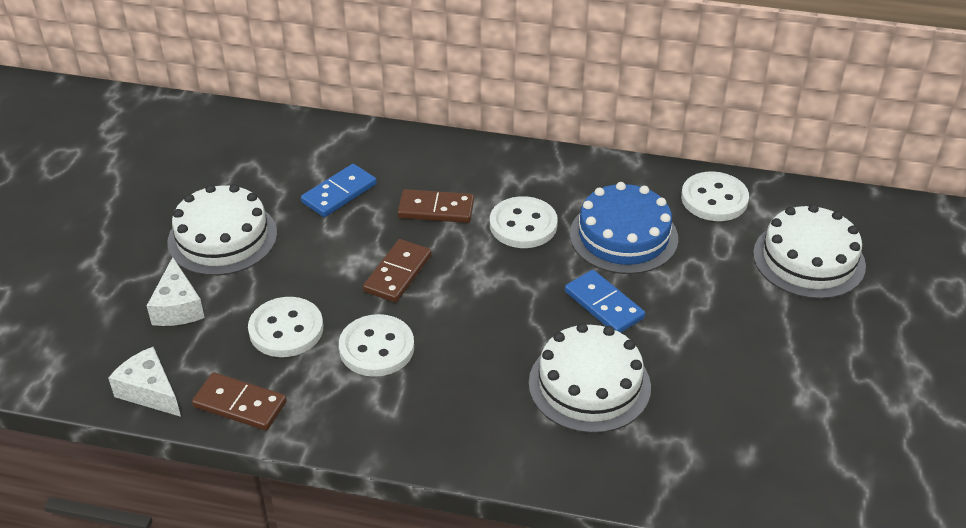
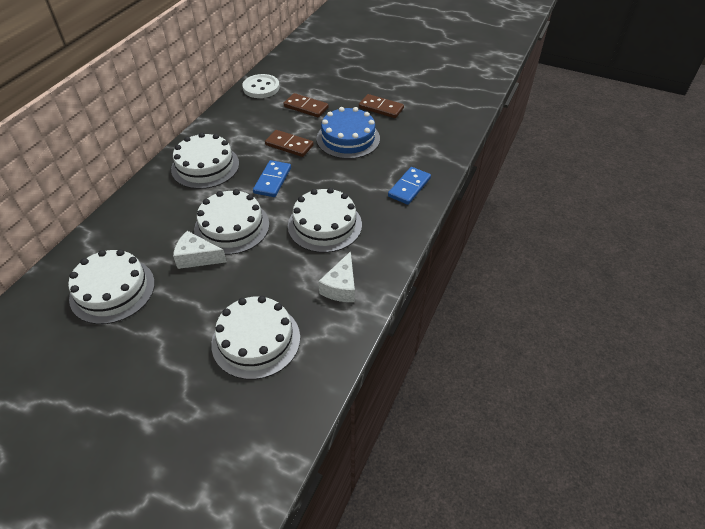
white button: [248,297,323,357] [339,314,414,377] [490,196,558,248] [681,171,749,221] = 4 -> [242,74,280,98] = 1
white cake: [167,184,277,276] [529,323,651,433] [753,204,866,299] = 3 -> [68,249,155,324] [171,132,239,189] [194,189,269,255] [211,296,300,380] [288,188,362,253] = 5

